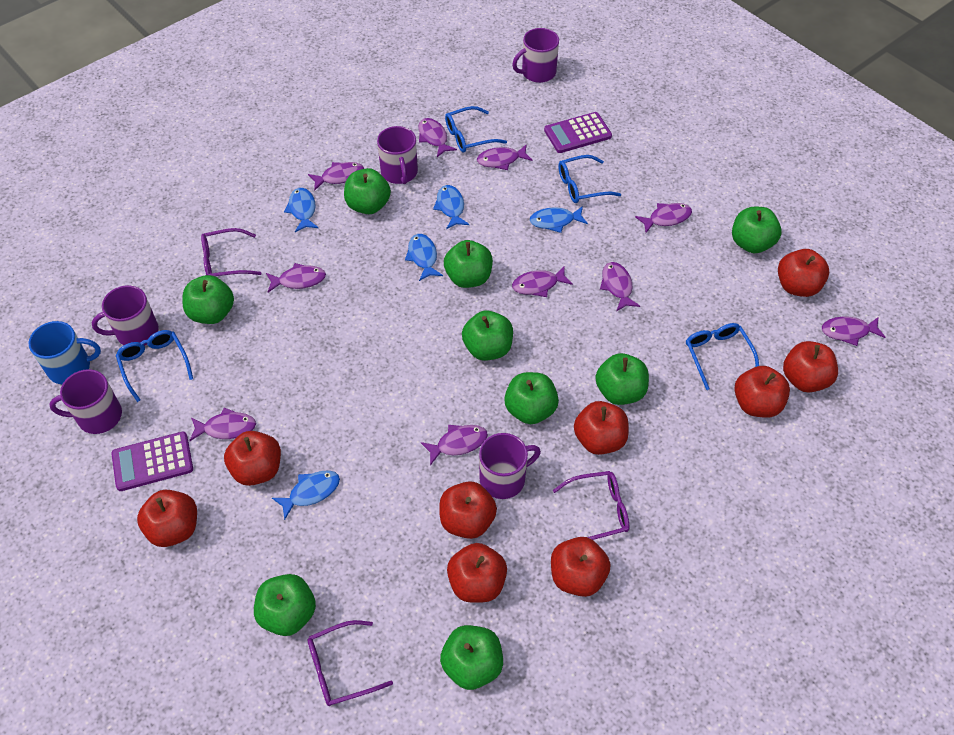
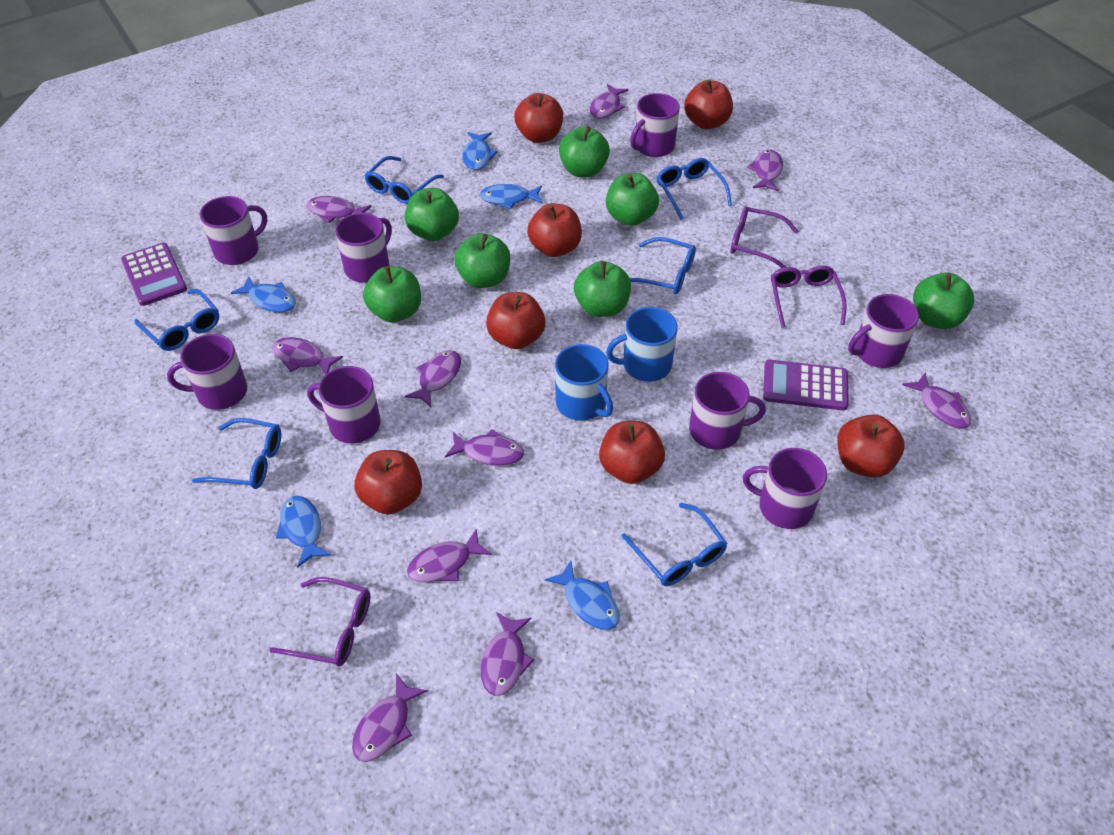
blue glasses: [116,330,193,402] [445,106,507,152] [558,155,621,203] [686,323,759,390] = 4 -> [134,289,219,351] [192,418,281,489] [364,156,444,204] [621,503,727,586] [630,237,696,294] [656,158,732,220] = 6
blue mug: [28,321,101,384] = 1 -> [555,344,613,421] [606,307,678,382] = 2
green apple: [182,275,234,324] [254,574,316,636] [344,168,391,214] [440,625,503,690] [444,240,493,288] [462,310,513,361] [504,372,559,424] [595,353,649,405] [732,207,782,253] = 9 -> [363,266,421,323] [405,188,459,241] [455,233,510,288] [559,126,610,177] [574,261,631,317] [606,173,659,226] [913,272,974,329] = 7
purple mug: [49,369,122,434] [92,285,159,346] [377,126,418,184] [479,433,541,499] [512,28,559,83] = 5 -> [167,334,247,410] [200,196,267,265] [307,366,381,444] [335,213,392,283] [630,93,680,157] [689,372,766,450] [743,448,827,529] [848,294,919,368] = 8
red apple: [137,490,197,547] [224,431,281,486] [439,481,497,539] [447,543,507,603] [551,537,610,597] [574,401,629,455] [734,366,790,418] [778,249,829,297] [783,341,838,392] = 9 -> [354,450,422,515] [486,292,545,349] [514,93,563,143] [527,203,582,257] [599,421,665,484] [684,80,733,129] [837,414,904,478] = 7

